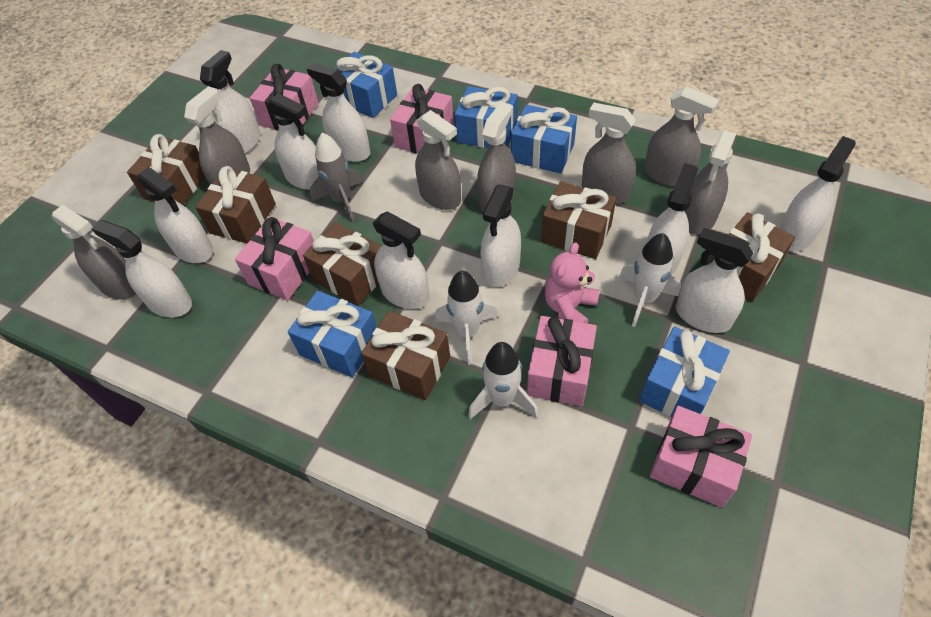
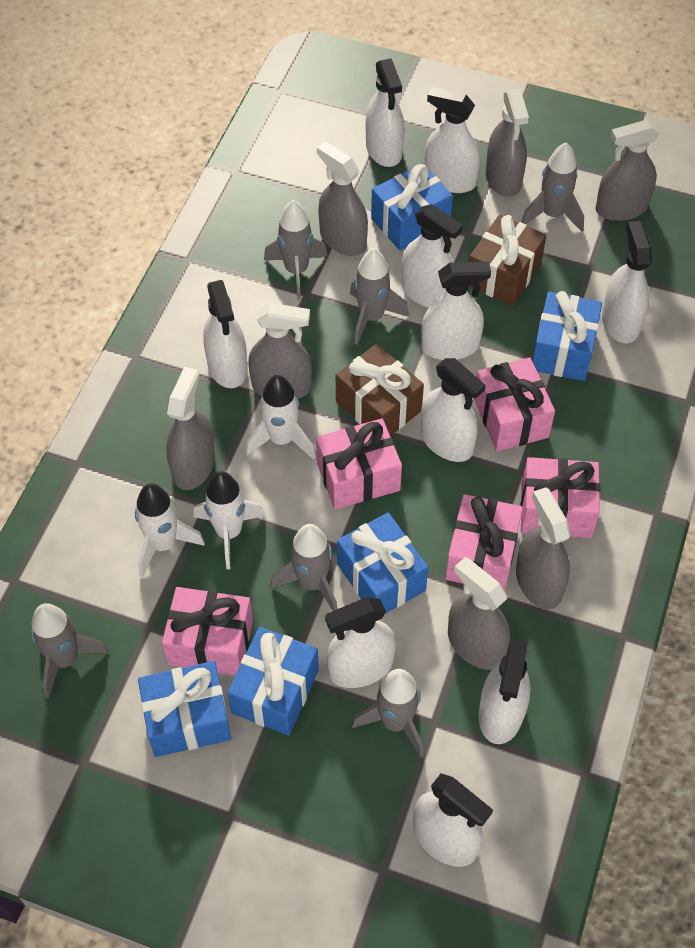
brown gift: [127,134,206,205] [195,166,276,243] [303,222,382,306] [361,311,450,400] [541,181,616,259] [711,212,795,302] = 6 -> [336,344,424,436] [469,214,547,306] = 2
grey rocket: [310,132,363,222] = 1 -> [31,603,109,699] [264,200,328,300] [270,524,338,611] [350,248,409,345] [351,669,424,758] [521,142,584,232] = 6
pink teddy bear: [544,242,600,323] = 1 -> none = 0

